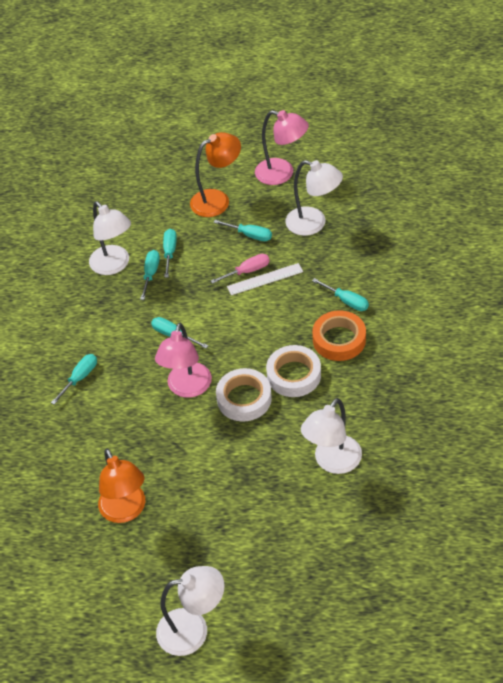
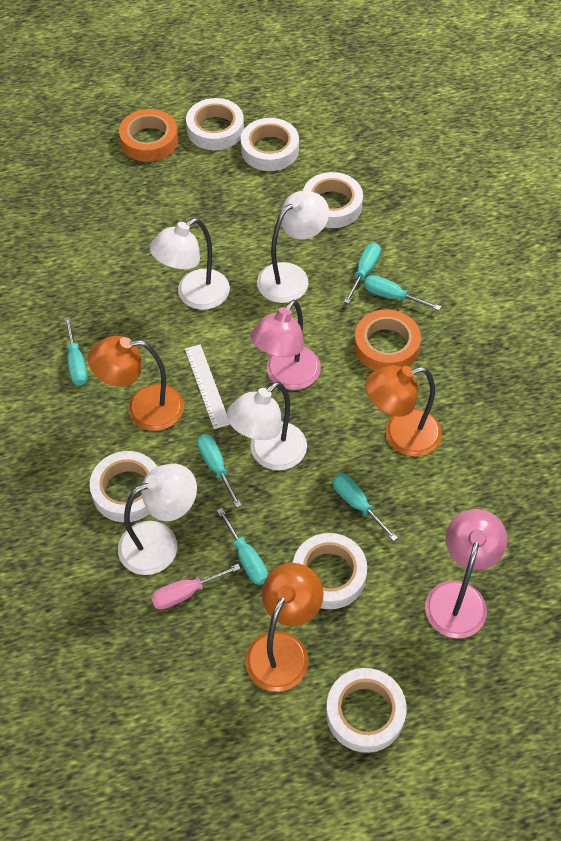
orange lamp: [98,448,145,523] [190,132,241,217] = 2 -> [88,336,184,431] [245,563,324,692] [365,365,442,457] = 3
orange tape: [312,310,366,361] = 1 -> [119,109,178,162] [354,309,421,371] = 2
white tape: [216,368,272,422] [266,345,321,397] = 2 -> [89,451,157,522] [186,98,244,150] [241,118,299,171] [293,533,367,609] [303,172,363,228] [326,668,407,753] = 6

